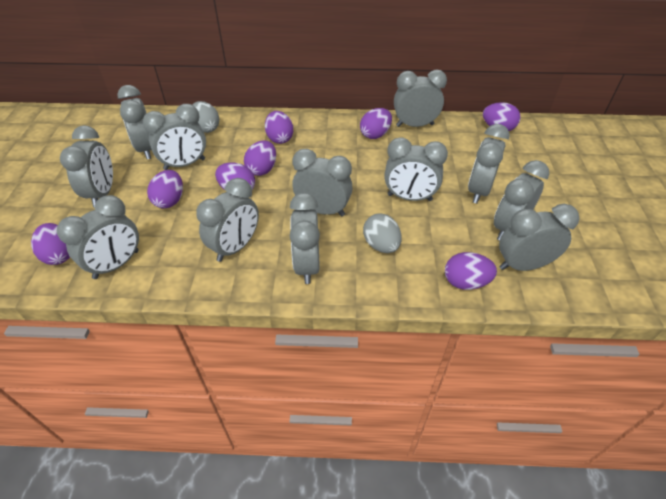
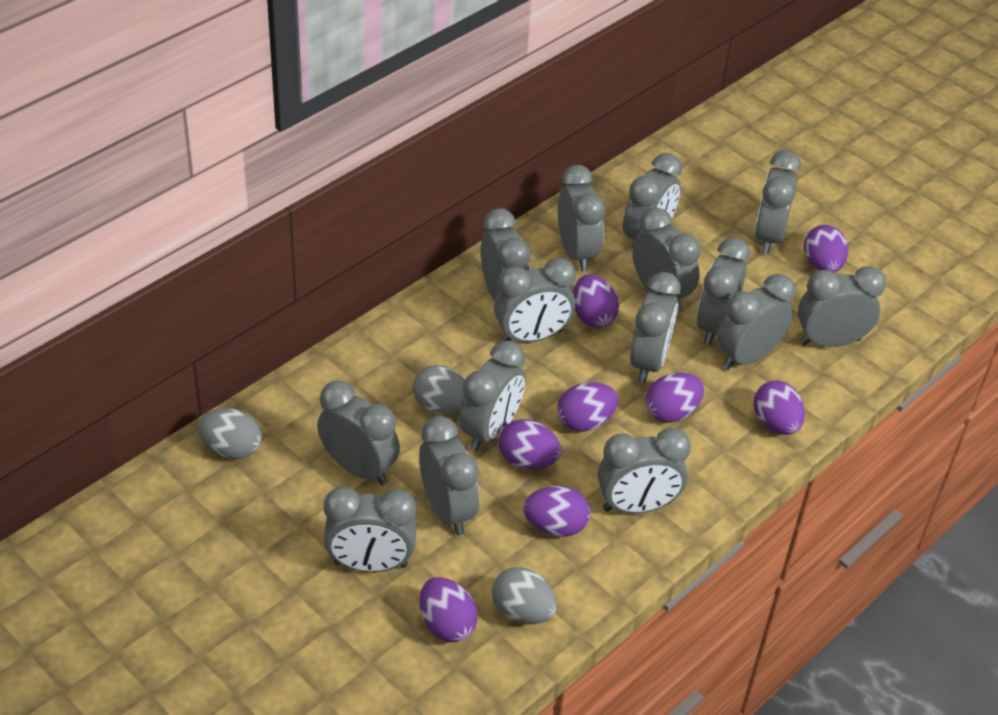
grey clock: [57,195,139,279] [60,125,113,207] [117,85,152,159] [143,104,206,170] [196,178,259,262] [290,193,320,284] [292,149,353,216] [384,137,448,201] [394,70,447,127] [468,124,510,204] [494,160,549,241] [499,204,580,271] = 12 -> [317,381,400,485] [324,487,417,572] [419,416,479,535] [459,340,525,451] [481,208,531,302] [494,258,576,342] [558,165,605,271] [598,428,691,513] [623,153,682,252] [630,272,681,383] [632,207,701,312] [696,237,750,345] [717,274,795,370] [754,150,801,254] [798,266,886,347] = 15
grey egg: [193,101,219,133] [363,213,402,253] = 2 -> [198,408,261,459] [413,365,465,414] [492,567,557,624] = 3

